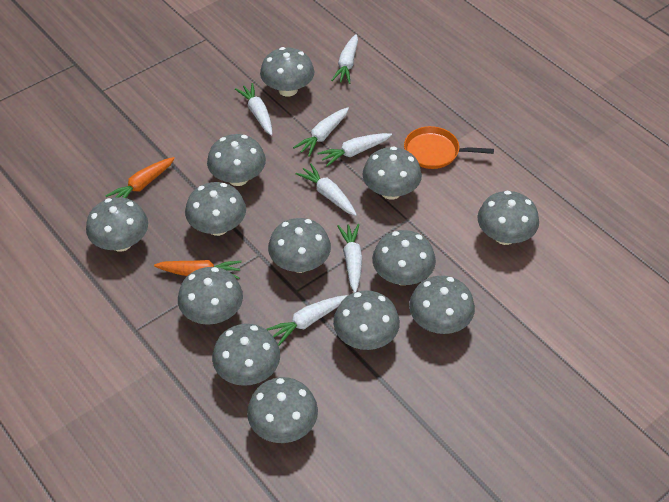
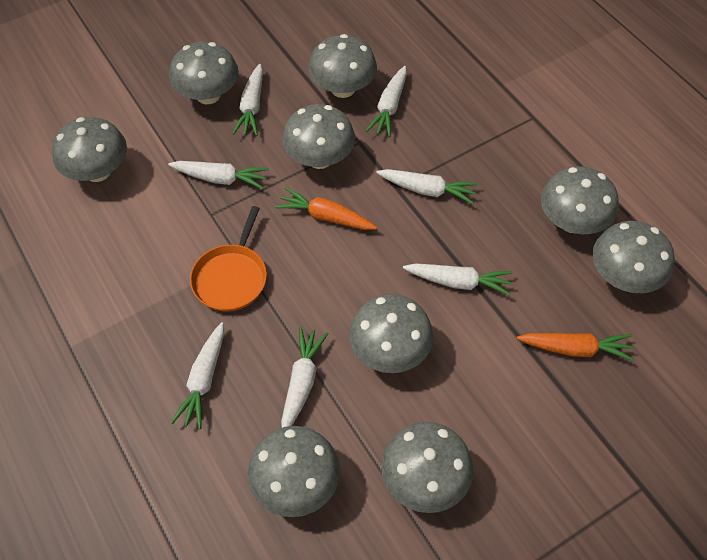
grey mushroom: [86,197,148,252] [178,267,243,325] [185,182,246,236] [207,134,266,186] [212,324,280,386] [247,377,318,443] [260,47,314,97] [268,218,331,273] [333,290,400,350] [363,146,422,200] [372,230,436,285] [409,276,475,334] [477,191,539,245] = 13 -> [52,117,127,182] [169,42,239,104] [248,426,340,517] [282,104,355,169] [308,34,377,98] [349,294,433,373] [381,422,473,513] [541,166,618,234] [592,221,675,293] = 9

